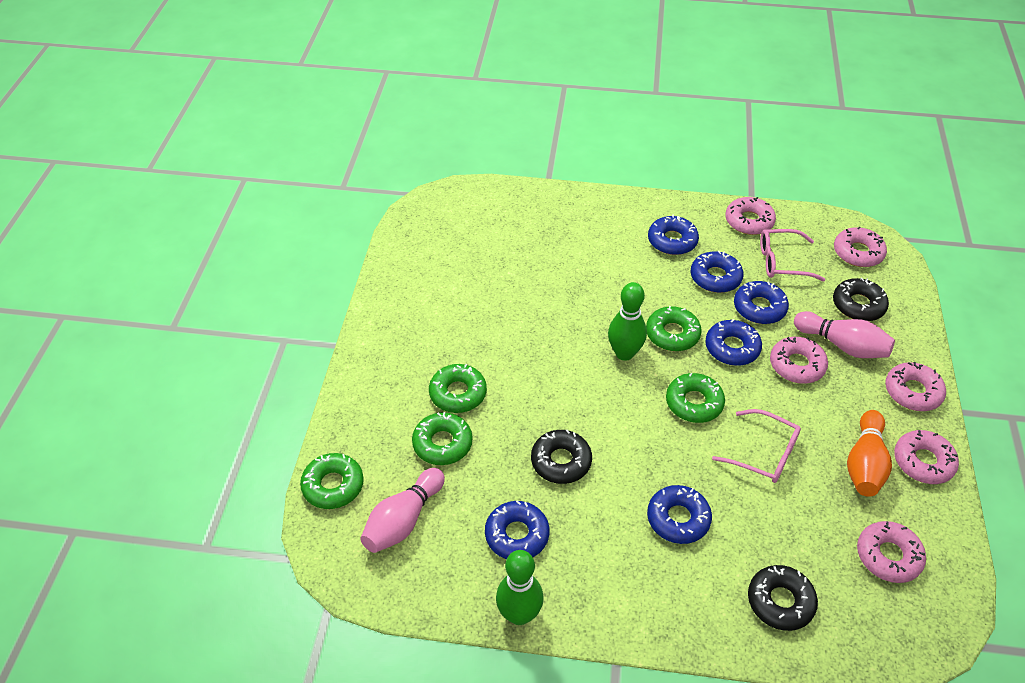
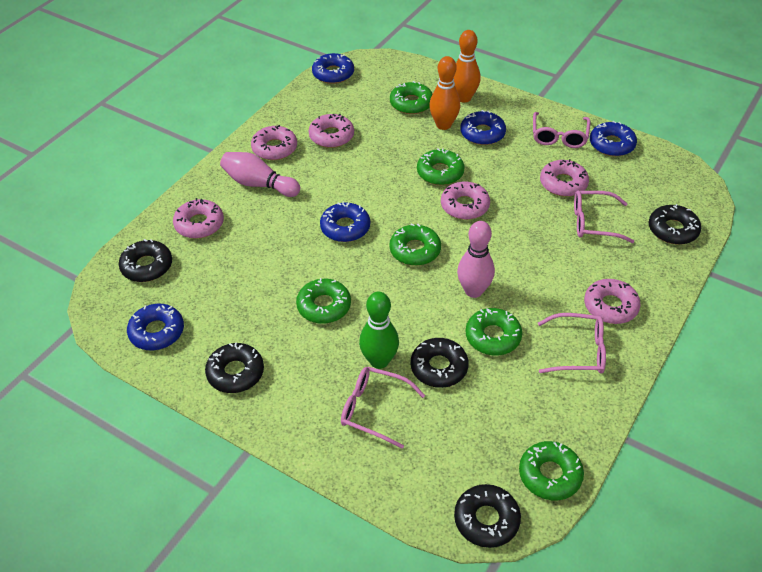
black donut: [531,430,592,484] [748,565,818,631] [833,278,889,321] = 3 -> [119,239,172,282] [205,342,264,393] [411,338,469,388] [454,484,521,548] [649,204,701,245] = 5
blue donut: [485,501,550,559] [647,485,712,544] [648,214,699,255] [690,251,744,293] [705,319,762,366] [734,281,789,324] = 6 -> [127,304,184,350] [312,53,354,84] [320,202,370,242] [460,110,506,145] [590,121,637,157] = 5
green bowling pin: [496,550,543,625] [608,282,647,361] = 2 -> [359,292,399,369] = 1
green donut: [300,453,364,509] [412,412,473,465] [429,364,487,413] [646,306,702,351] [666,373,725,423] = 5 -> [296,278,351,324] [389,224,441,266] [390,81,433,114] [417,148,465,185] [466,308,522,355] [519,441,584,500] = 6
orange bowling pin: [847,410,892,497] = 1 -> [429,56,460,130] [454,30,480,103] = 2
pink glasses: [712,409,801,483] [760,229,825,282] = 2 -> [341,367,425,449] [533,112,590,148] [538,313,606,374] [574,191,634,243] = 4

